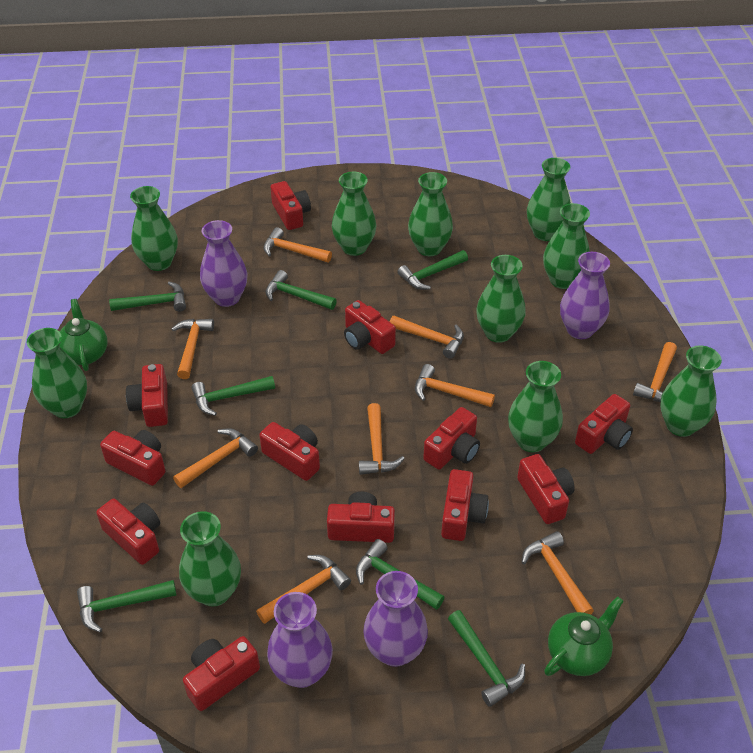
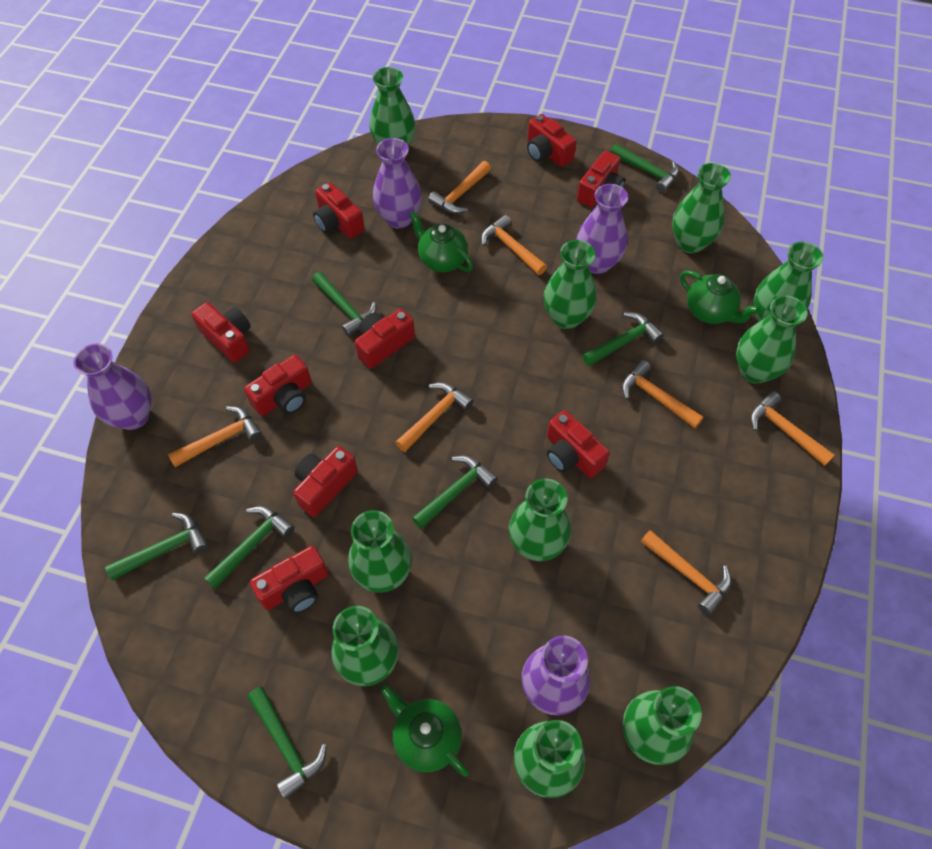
green teapot: [60,299,107,371] [544,596,623,676] = 2 -> [380,684,469,777] [409,210,473,272] [680,270,760,324] = 3
orange hammer: [171,319,214,379] [173,428,258,488] [256,555,351,624] [263,227,332,262] [359,403,405,475] [390,316,464,359] [415,364,495,407] [522,531,594,615] [633,342,677,402] = 9 -> [168,406,262,467] [395,382,474,452] [428,161,491,214] [481,215,547,275] [622,360,703,429] [641,530,731,616] [750,391,835,466] = 7
red camera: [96,499,160,565] [100,430,166,486] [126,364,168,427] [183,636,260,711] [259,422,320,481] [270,181,311,230] [327,492,395,543] [344,300,396,354] [423,407,480,470] [441,469,489,541] [517,454,575,524] [575,394,633,454] = 12 -> [191,302,251,363] [244,355,312,416] [250,546,329,614] [293,446,358,517] [313,182,365,239] [355,309,415,369] [527,114,577,167] [547,410,610,478] [577,151,625,207] = 9

